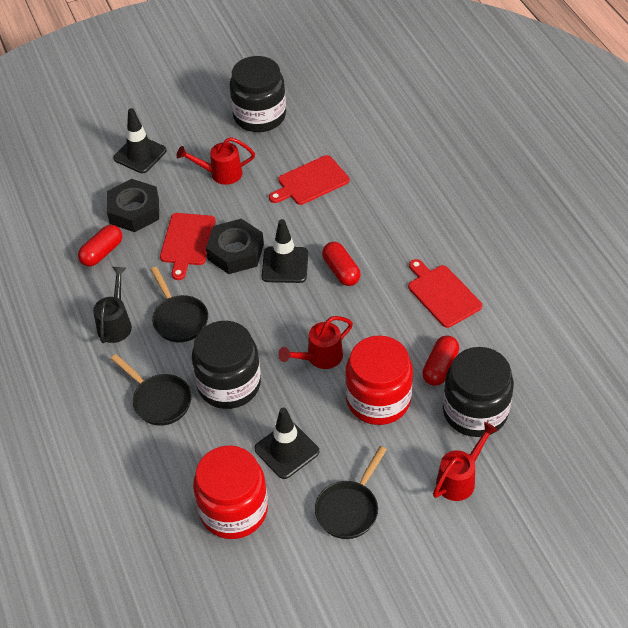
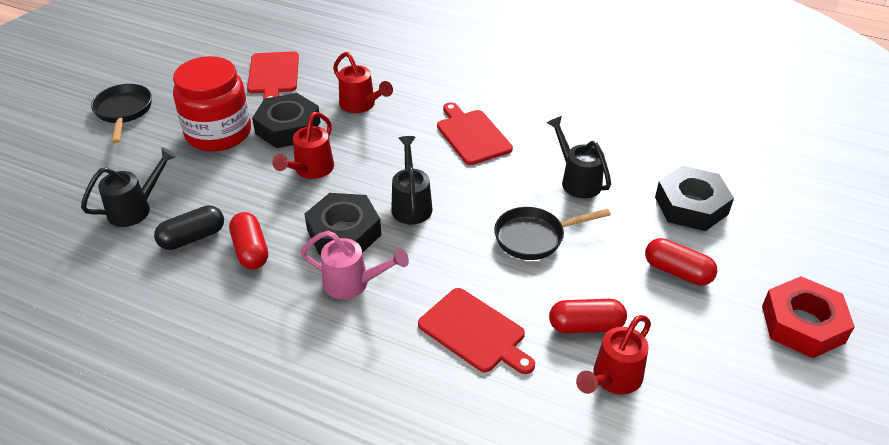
black capsule: none = 0 -> [154,205,224,250] = 1
black jar: [192,321,261,409] [229,56,286,132] [443,347,514,437] = 3 -> none = 0
black nut: [107,179,159,232] [206,219,264,274] = 2 -> [252,93,320,148] [305,193,381,255] [655,166,734,231] = 3
black pan: [111,354,192,426] [151,267,208,343] [315,446,387,539] = 3 -> [91,84,152,143] [494,207,611,260] = 2
black traffic cone: [113,108,167,173] [254,408,319,479] [262,219,308,283] = 3 -> none = 0
black watering can: [93,267,132,343] = 1 -> [81,147,177,227] [391,136,432,224] [547,116,611,198] = 3
pink watering can: none = 0 -> [301,231,409,299] = 1
red jar: [193,445,268,539] [345,335,413,425] = 2 -> [173,56,251,151] = 1
red nut: none = 0 -> [762,276,855,358] = 1

